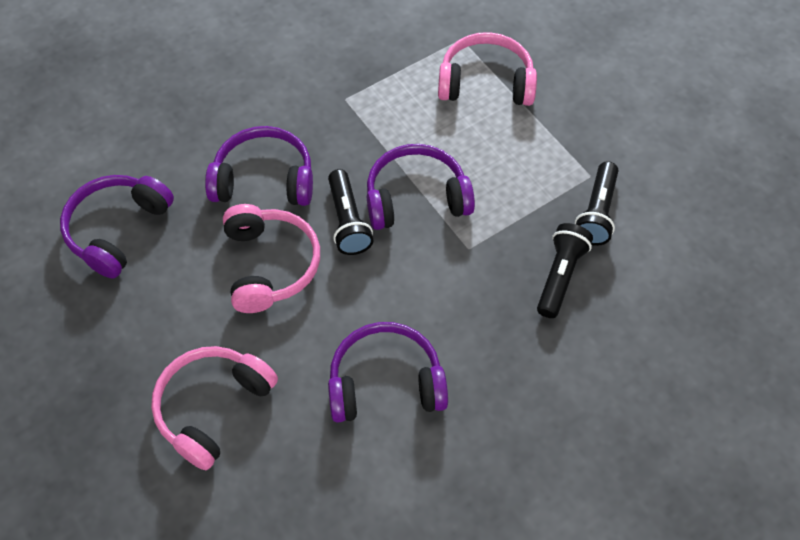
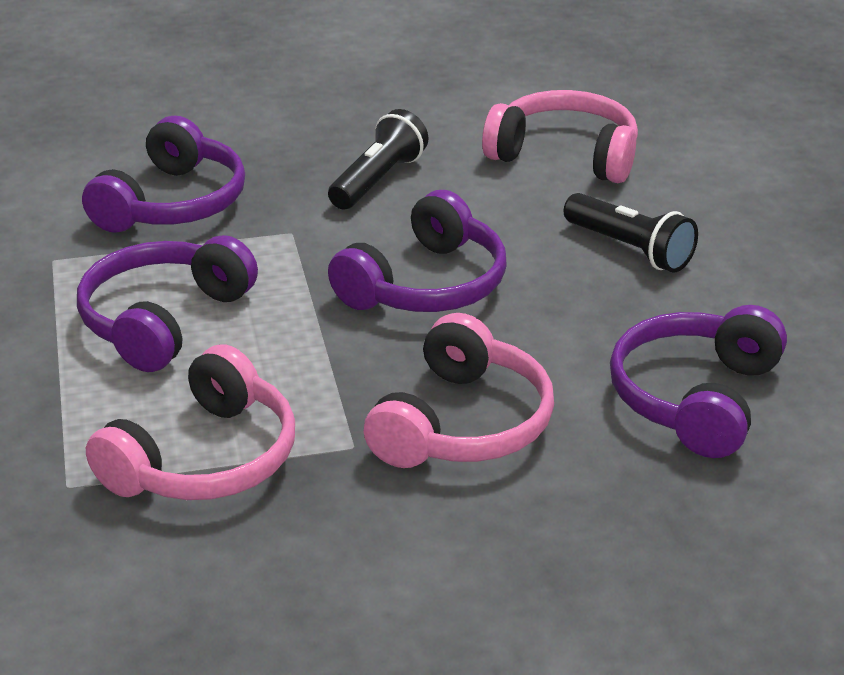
black flashlight: [328,169,373,255] [537,223,593,318] [575,161,618,246] = 3 -> [328,109,429,209] [564,193,698,273] = 2

